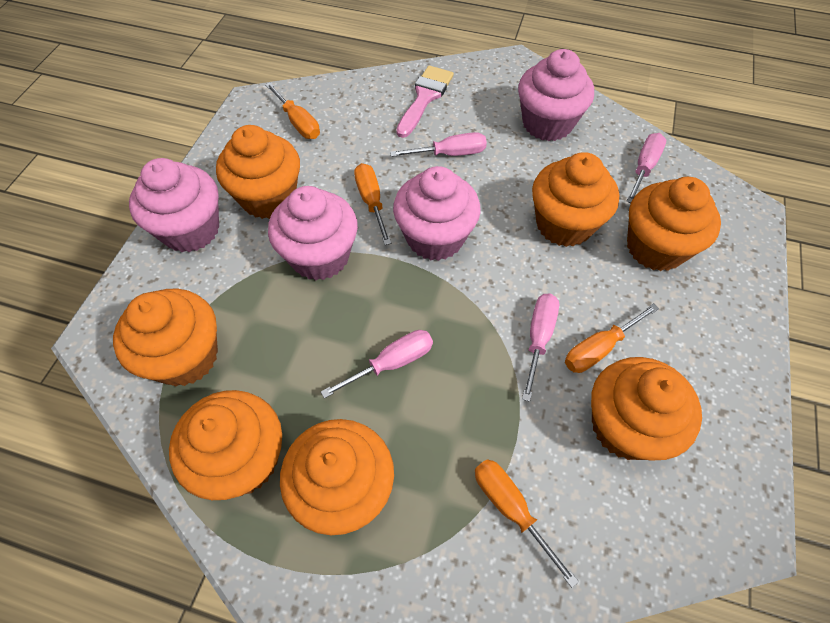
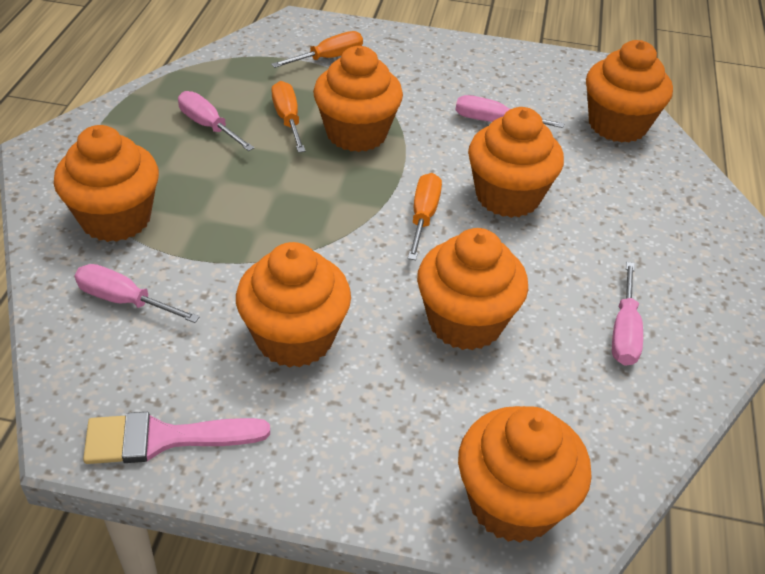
orange screwdriver: [265,83,320,139] [354,163,391,245] [475,459,579,588] [565,303,659,373] = 4 -> [271,31,363,68] [271,81,305,153] [408,173,442,260] = 3
pink cupcake: [129,158,219,252] [268,186,358,280] [393,166,481,261] [518,49,594,141] = 4 -> none = 0

